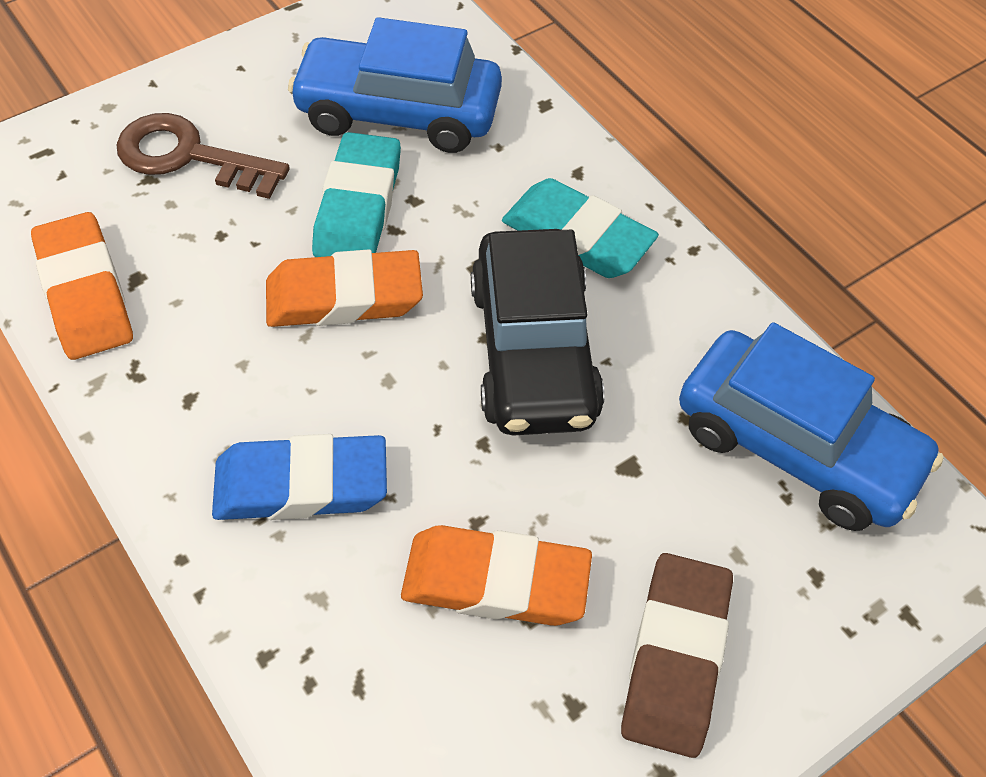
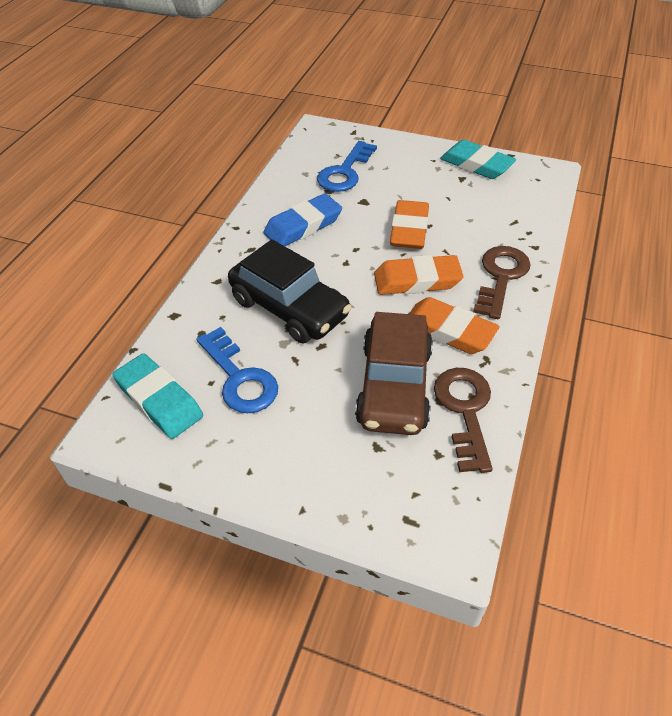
blue car: [288,17,502,153] [679,322,944,531] = 2 -> none = 0
blue key: none = 0 -> [196,327,278,413] [317,141,377,192] = 2
brown car: none = 0 -> [355,312,433,435] = 1
brown eraser: [621,553,733,758] = 1 -> none = 0
brown key: [116,113,290,199] = 1 -> [434,368,493,473] [473,246,531,319] = 2

